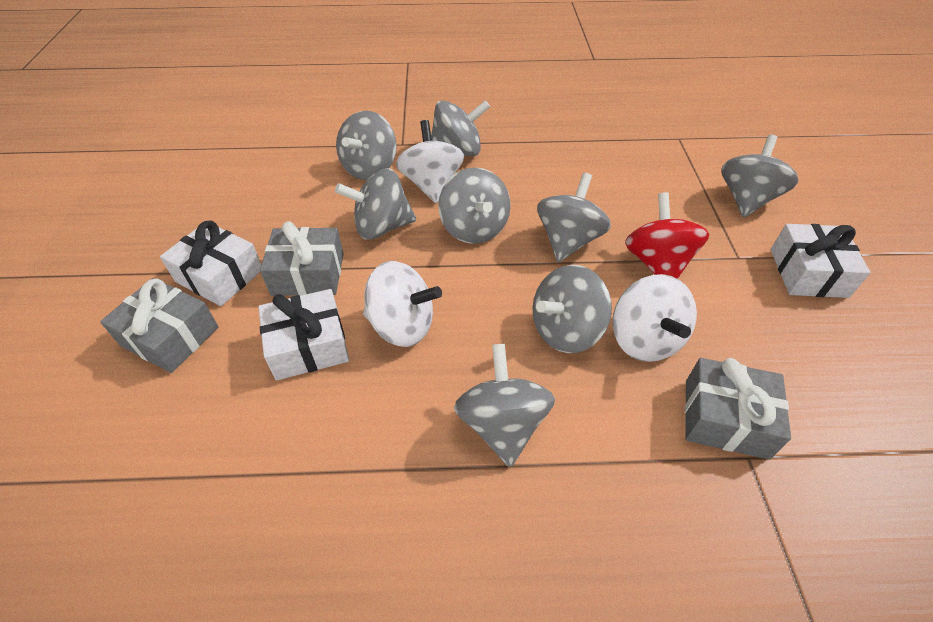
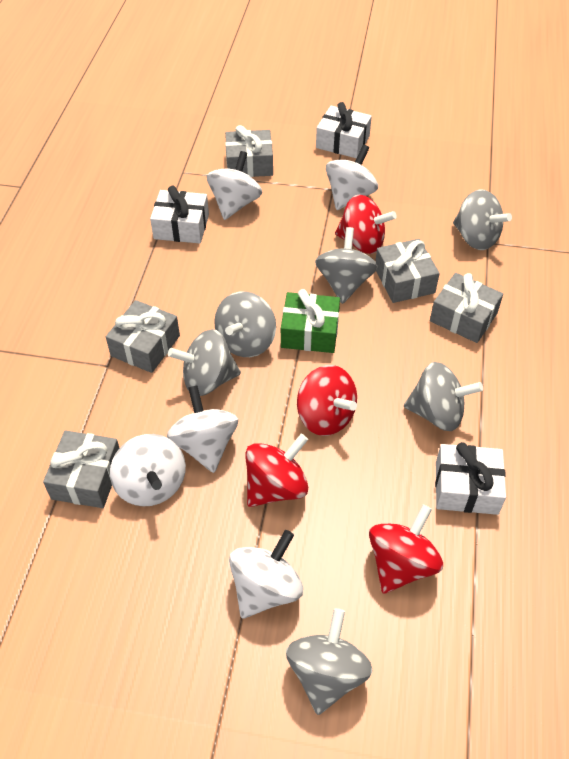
green gift: none = 0 -> [281,289,340,353] = 1
grey gift: [100,278,219,373] [260,221,344,296] [685,358,791,460] = 3 -> [43,430,119,508] [106,300,180,373] [225,125,273,177] [375,239,440,303] [430,273,503,343] = 5
grey spinning top: [335,168,416,239] [336,111,397,180] [431,100,490,156] [438,168,511,244] [454,344,555,467] [533,265,612,353] [537,173,611,262] [722,135,798,217] = 8 -> [168,329,241,396] [214,291,276,357] [286,608,373,715] [315,227,378,304] [404,362,483,431] [453,189,512,250] = 6
red spinning top: [625,192,710,279] = 1 -> [245,434,308,507] [297,365,357,436] [335,195,397,254] [369,504,443,594] = 4
white spinning top: [363,261,442,347] [396,120,464,203] [613,274,697,362] = 3 -> [110,434,186,507] [167,386,238,473] [207,151,262,220] [229,530,303,618] [326,145,378,210] = 5

